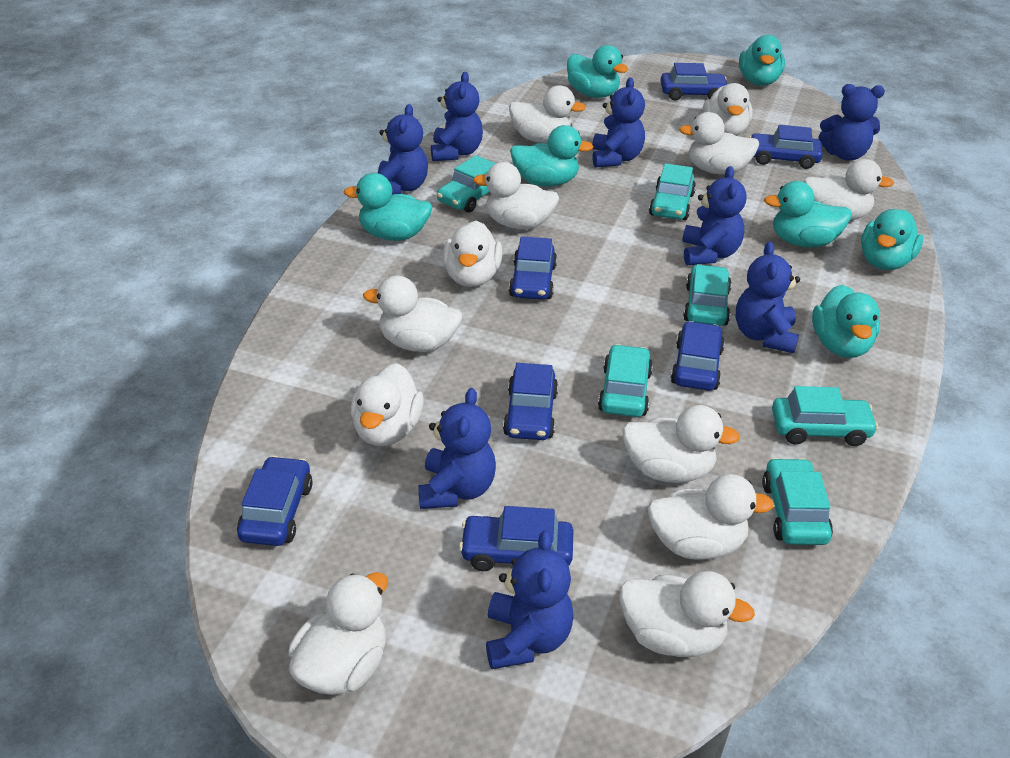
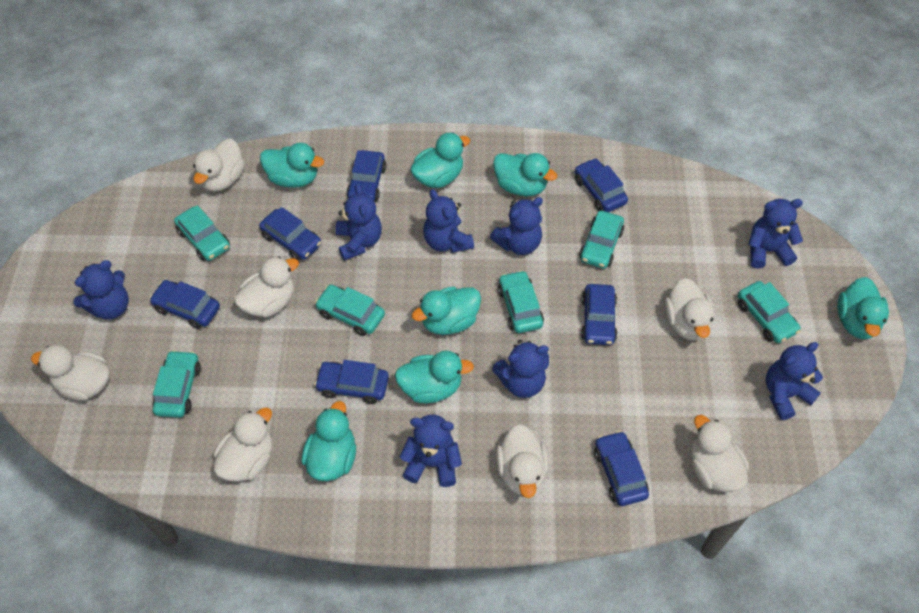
white duck: [288,572,388,695] [351,363,424,446] [363,276,462,352] [443,221,502,287] [473,162,559,230] [509,85,586,143] [620,571,755,657] [622,405,740,483] [647,474,774,560] [679,112,759,175] [703,83,753,136] [803,159,894,220] = 12 -> [31,345,110,401] [193,138,245,192] [214,407,273,482] [234,257,299,317] [496,424,549,498] [664,278,714,341] [690,415,749,492] = 7

